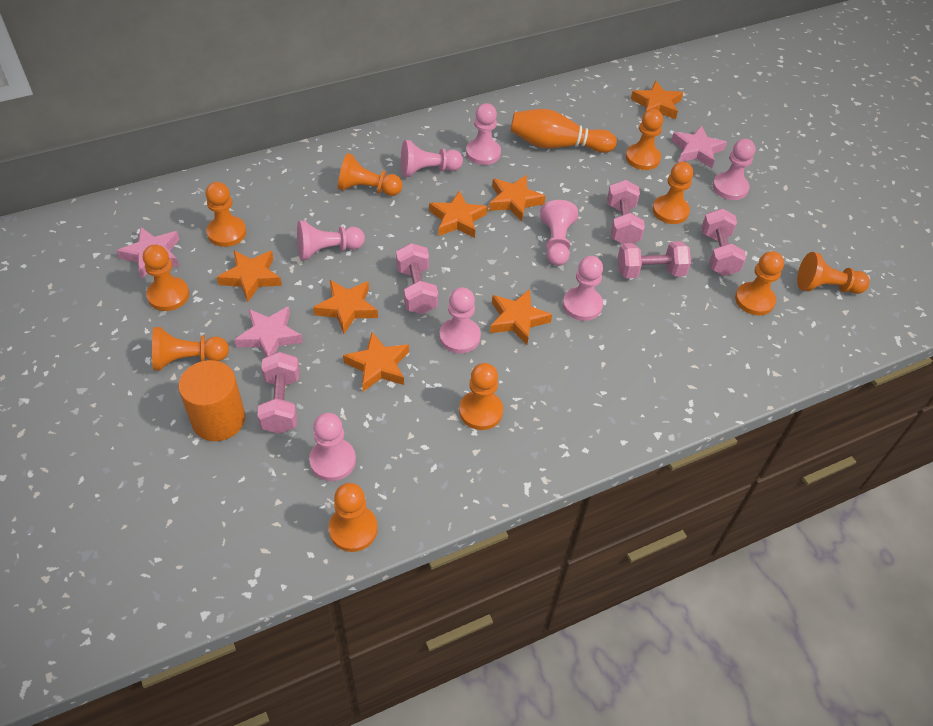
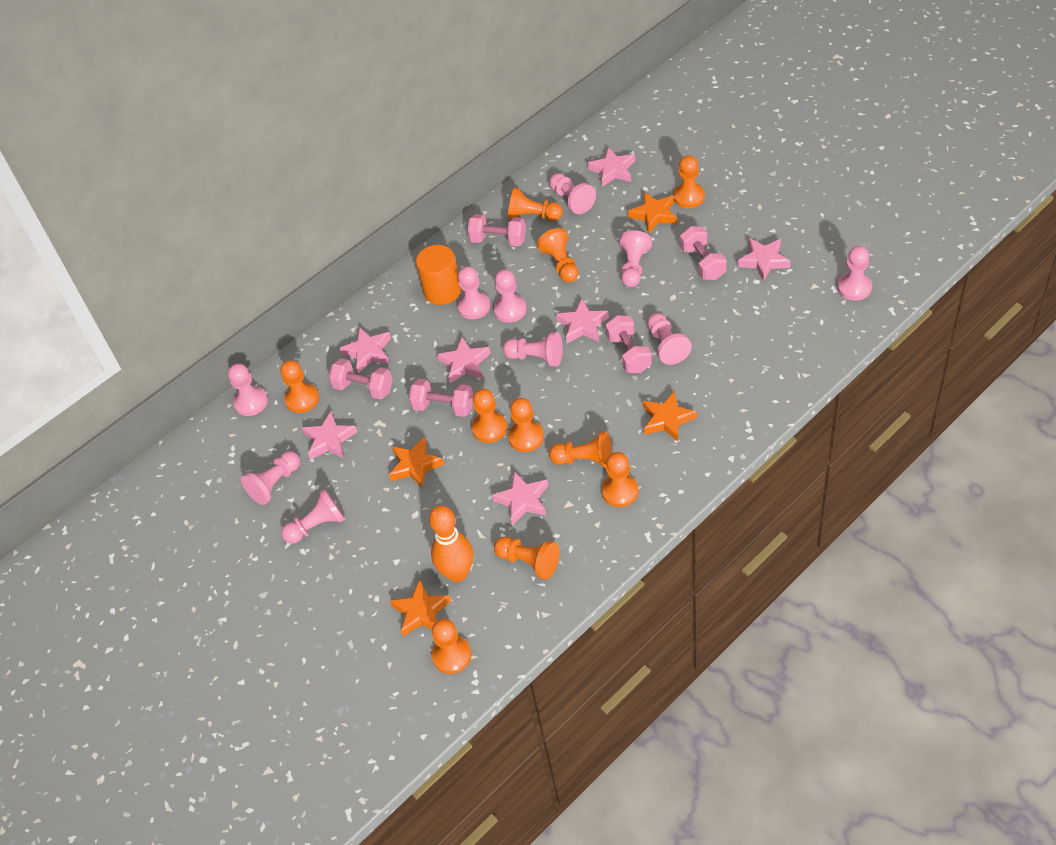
orange star: [217,251,282,302] [313,280,378,334] [343,332,409,392] [429,191,488,238] [489,175,546,222] [490,289,552,345] [631,80,683,119] = 7 -> [389,437,444,488] [390,579,451,637] [628,192,677,234] [643,391,697,441] = 4
pink pawn: [297,220,365,260] [309,413,356,481] [401,140,463,177] [439,287,481,353] [466,103,501,165] [540,200,578,266] [563,256,603,321] [713,139,755,200] = 8 -> [228,364,268,416] [241,451,300,505] [282,489,345,544] [457,266,490,319] [493,269,527,323] [503,332,563,367] [549,173,596,214] [619,230,652,287] [647,313,692,365] [837,246,872,301] = 10
pink star: [116,227,180,279] [234,306,303,357] [671,125,727,168] = 3 -> [302,411,357,460] [339,327,391,373] [437,337,491,383] [492,471,548,525] [556,299,609,343] [588,147,635,187] [738,238,791,282] = 7

